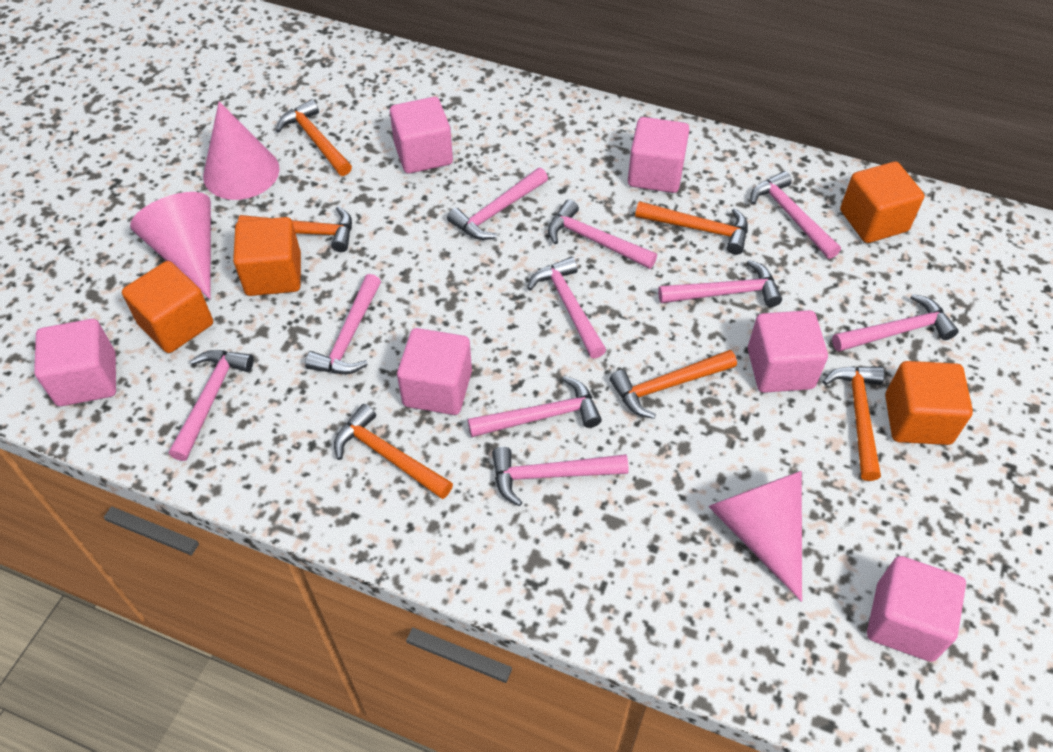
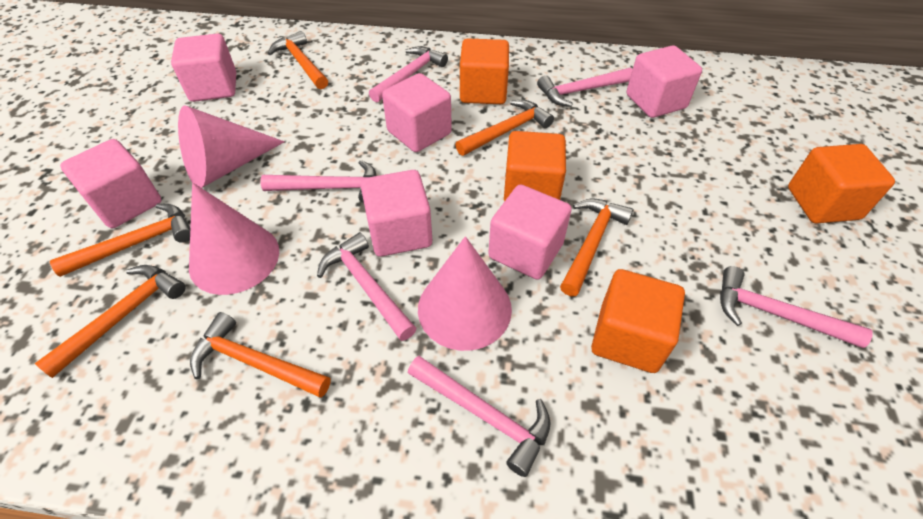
pink hammer: [169,350,254,461] [305,274,381,374] [447,168,548,240] [468,376,602,437] [492,447,629,506] [528,257,606,358] [548,200,657,269] [658,260,782,307] [751,171,841,259] [832,294,959,352] = 10 -> [261,160,376,203] [317,232,416,341] [369,46,448,103] [408,356,551,477] [537,68,633,107] [720,266,873,348] = 6

